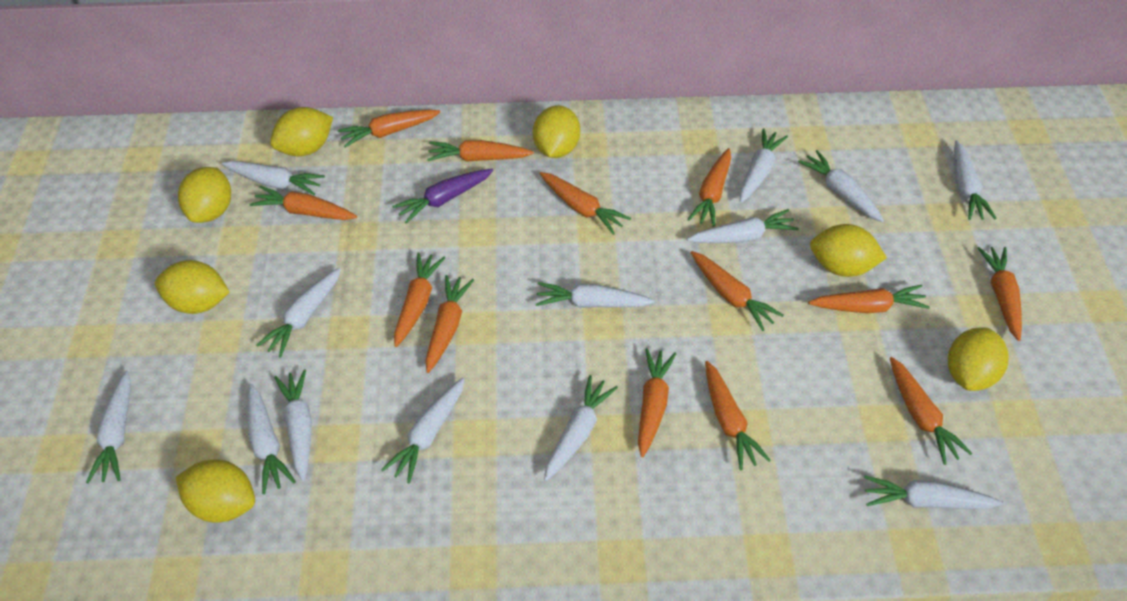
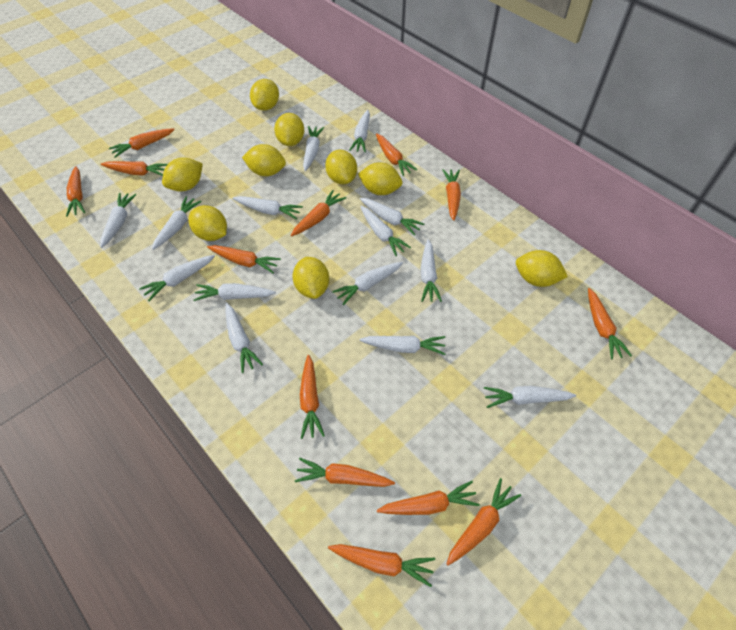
purple carrot: [392,169,494,224] = 1 -> none = 0
white carrot: [86,371,131,483] [222,161,325,195] [247,384,296,494] [256,268,341,357] [274,370,312,481] [381,378,465,484] [536,282,655,308] [544,375,618,481] [687,209,799,243] [740,129,788,203] [798,150,884,222] [864,476,1003,509] [954,140,996,220] = 13 -> [100,193,136,248] [139,255,215,301] [152,196,202,250] [193,283,276,301] [225,303,263,373] [233,196,303,219] [303,126,324,171] [332,262,403,305] [349,110,370,153] [359,336,445,355] [360,198,424,236] [360,206,411,256] [420,239,442,302] [484,386,576,408] = 14
yellow lemon: [155,260,229,314] [176,459,255,523] [178,167,231,223] [270,107,333,156] [533,105,580,158] [810,224,887,277] [948,327,1008,391] = 7 -> [162,157,203,191] [188,205,227,241] [242,144,286,176] [250,79,279,111] [274,113,304,146] [292,257,329,299] [325,150,357,184] [358,162,402,195] [516,250,568,287] = 9

